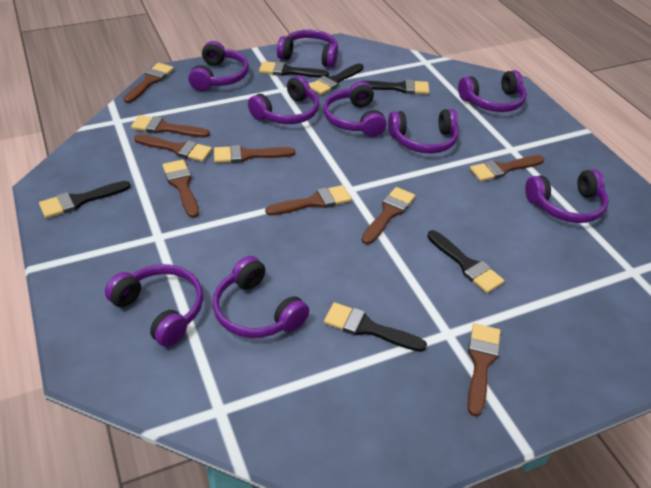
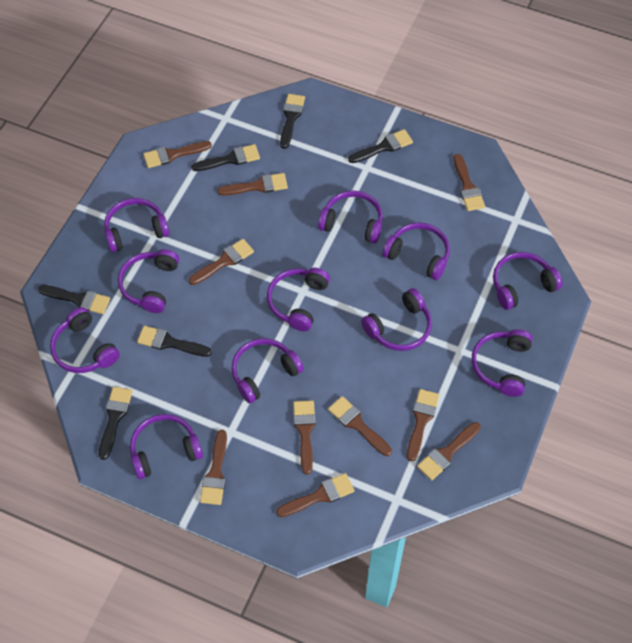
brown brush: [123,63,174,103] [131,115,210,137] [134,134,212,162] [162,160,199,218] [214,145,295,163] [265,185,352,216] [361,187,415,244] [468,323,501,417] [470,155,544,181] = 9 -> [143,141,212,168] [189,239,254,285] [200,430,227,505] [218,173,288,195] [276,473,355,517] [293,400,316,474] [328,396,392,456] [407,389,439,462] [417,422,481,481] [453,154,485,211] = 10
purple headphones: [105,264,203,347] [188,41,249,91] [213,256,309,338] [248,76,319,124] [277,30,338,68] [323,81,387,137] [388,109,459,154] [458,70,527,112] [525,169,609,223] = 9 -> [50,307,120,373] [104,198,170,252] [118,249,179,313] [130,414,203,479] [232,338,304,404] [267,268,330,331] [318,190,383,244] [361,288,432,351] [382,222,450,280] [472,329,533,397] [493,252,562,310] = 11

